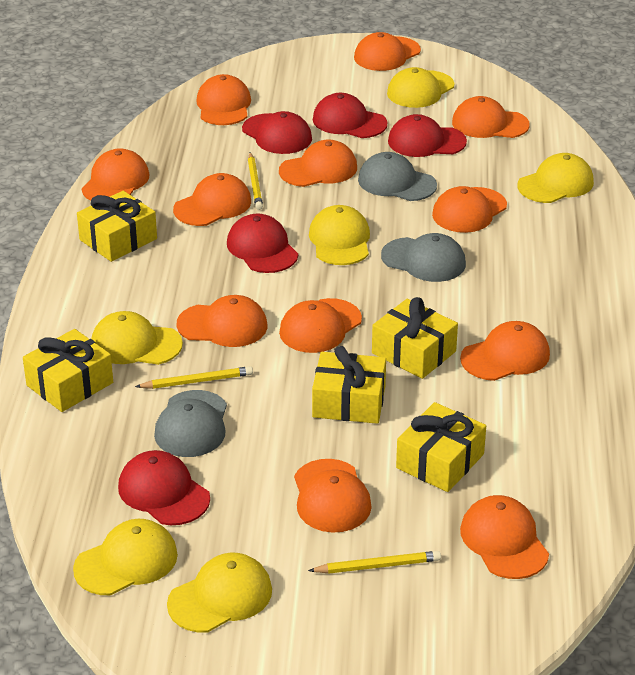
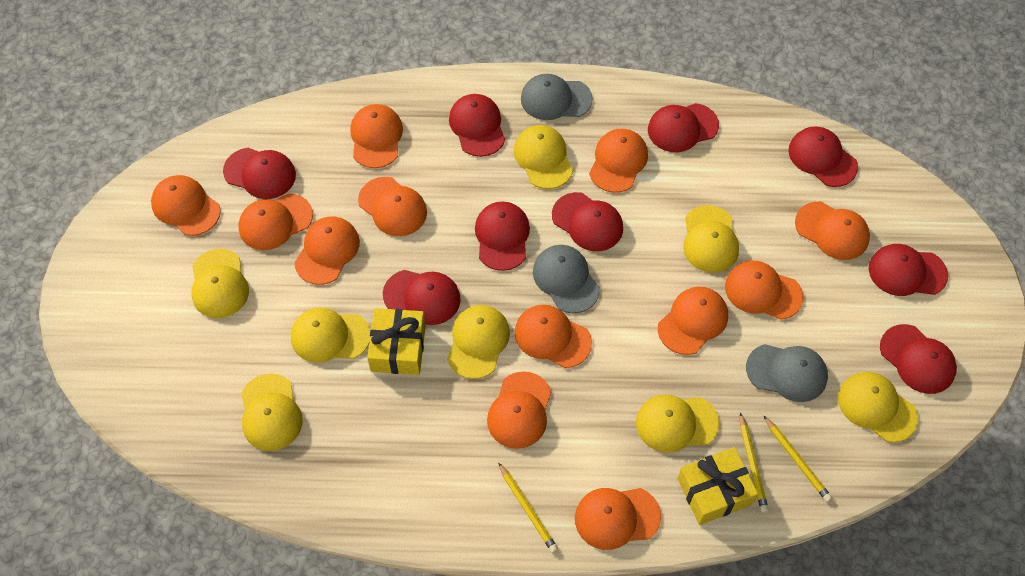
red cap: [118,450,210,525] [227,214,298,273] [242,111,312,154] [313,93,387,138] [388,114,467,157] = 5 -> [223,148,296,199] [383,270,461,325] [449,94,505,157] [475,201,530,271] [552,192,623,251] [648,103,719,152] [788,126,858,187] [869,244,948,296] [880,324,957,394] = 9
yellow cap: [73,519,178,595] [91,311,183,365] [167,553,272,633] [309,205,370,265] [387,67,454,108] [517,153,594,203] = 6 -> [191,249,249,318] [241,373,303,451] [291,308,370,363] [447,305,510,379] [514,125,573,189] [636,395,719,453] [683,205,739,273] [838,372,918,443] = 8
yellow gift: [23,329,113,412] [77,191,157,262] [312,346,386,424] [372,297,458,379] [396,402,486,492] = 5 -> [367,308,426,375] [677,447,758,525] = 2

